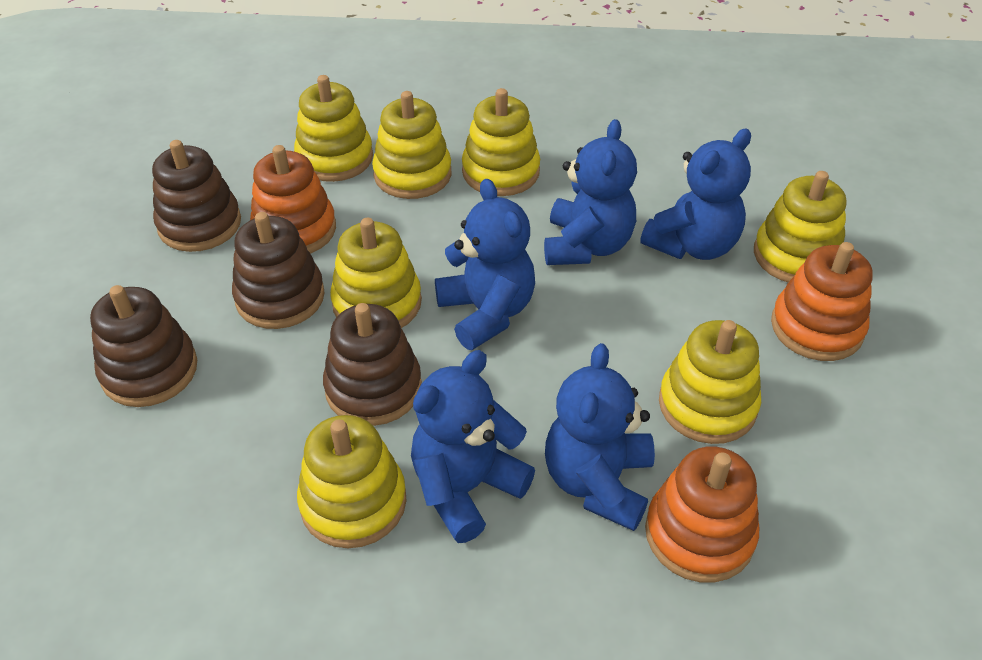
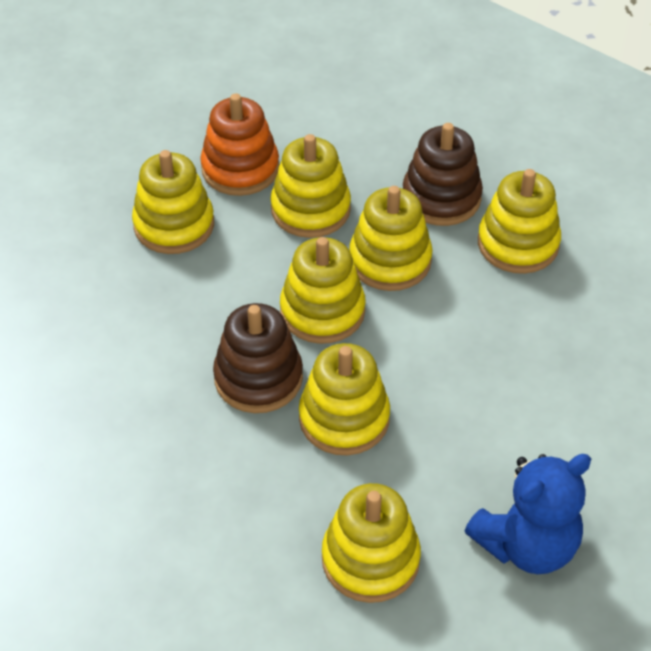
blue teddy bear: [411,350,535,543] [435,179,535,350] [544,119,637,265] [545,343,655,531] [640,129,751,260] = 5 -> [465,454,591,574] = 1
brown stacking toy: [90,285,197,407] [152,140,241,252] [232,212,325,329] [323,303,422,426] = 4 -> [213,303,303,413] [403,123,483,226] = 2
orange stacking toy: [250,145,336,254] [645,446,759,583] [771,242,873,361] = 3 -> [200,93,279,196] = 1

